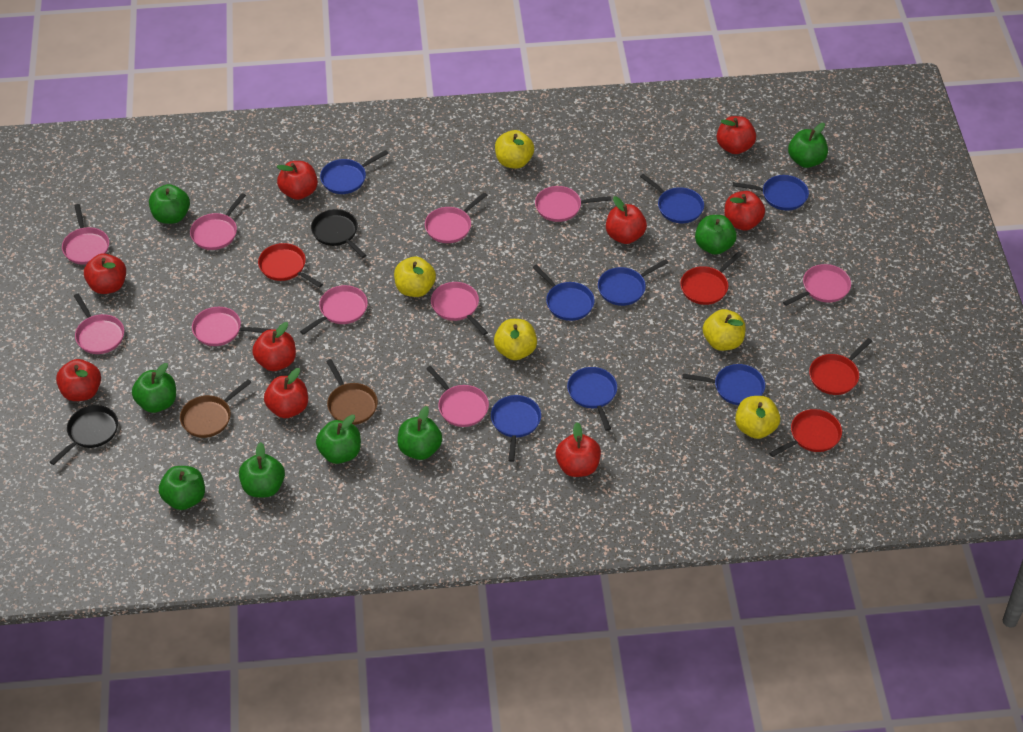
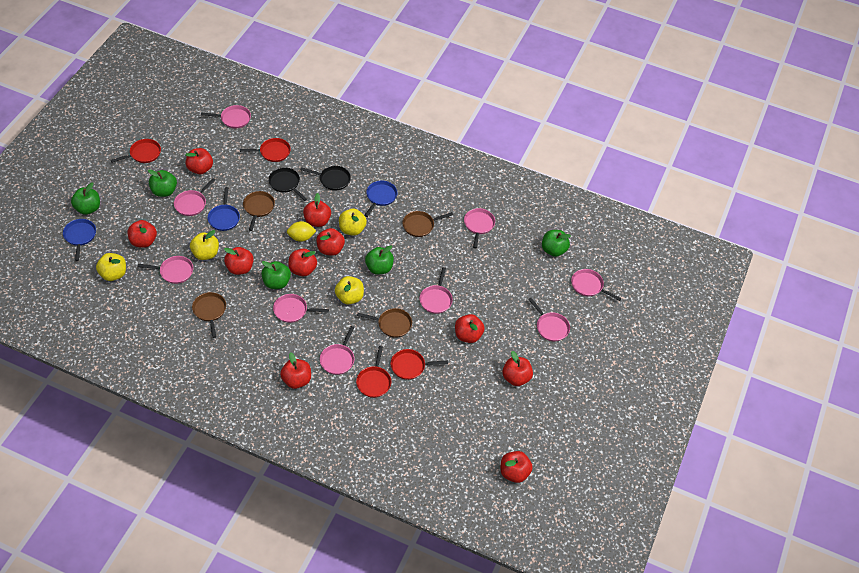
blue pan: [320,150,388,194] [491,395,541,462] [532,265,595,321] [567,367,617,431] [598,259,668,306] [640,174,704,223] [682,364,765,405] [733,175,809,210] = 8 -> [63,219,96,261] [208,187,240,231] [364,181,397,217] = 3
brown pan: [180,379,252,438] [326,359,378,425] = 2 -> [192,292,226,338] [243,191,275,231] [357,308,412,338] [403,211,453,237] = 4
green apple: [132,363,176,413] [149,184,190,224] [159,466,205,510] [239,442,285,497] [316,415,361,464] [397,406,442,460] [695,215,737,255] [788,123,828,168] = 8 -> [71,182,100,215] [148,169,177,197] [261,261,291,289] [365,245,394,275] [542,230,571,257] = 5
pink pan: [62,204,109,265] [74,294,124,354] [190,193,246,250] [192,307,270,346] [300,285,368,335] [425,192,487,243] [426,366,489,427] [431,282,488,335] [535,186,612,222] [783,264,851,306] = 10 -> [138,256,193,284] [174,178,215,216] [201,105,251,128] [273,294,329,323] [320,326,355,375] [419,267,453,314] [464,208,495,248] [528,298,570,342] [571,269,621,301] = 9
red apple: [56,359,101,401] [84,253,126,294] [252,322,296,371] [264,368,308,418] [277,161,318,200] [556,422,601,477] [606,196,647,244] [717,116,756,154] [725,191,765,230] = 9 -> [128,220,157,248] [185,148,213,174] [224,247,254,275] [280,352,311,389] [289,249,317,276] [303,193,331,227] [316,228,345,256] [455,314,485,343] [501,451,533,483] [502,351,533,386] = 10
yellow apple: [394,256,436,297] [494,319,537,360] [495,130,534,169] [703,309,746,351] [735,396,780,439] = 5 -> [96,253,126,281] [190,230,219,260] [335,276,364,305] [339,208,367,236] = 4
yellow lemon: none = 0 -> [287,221,316,242] = 1

